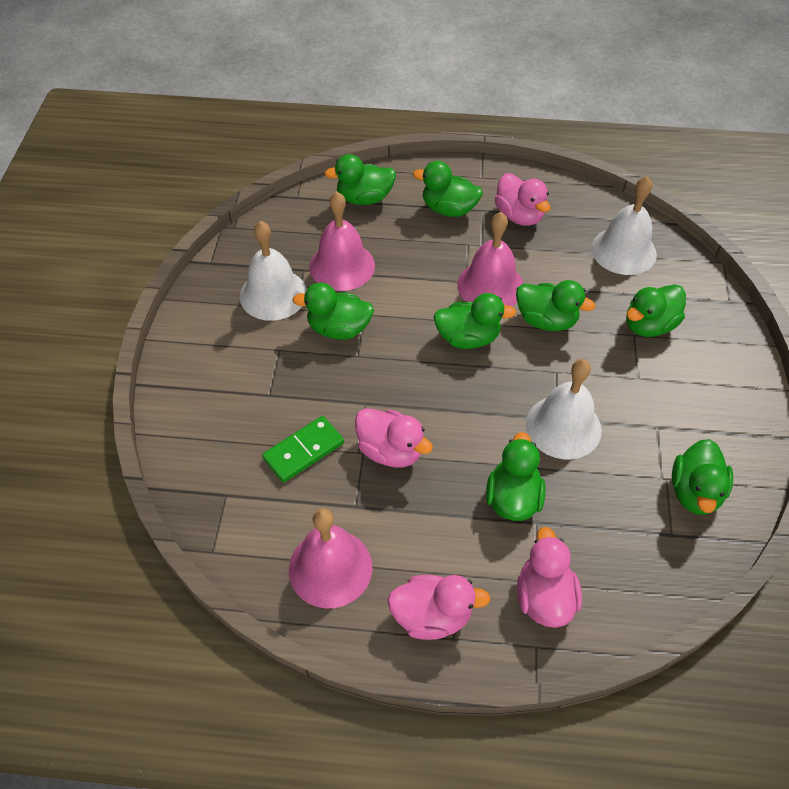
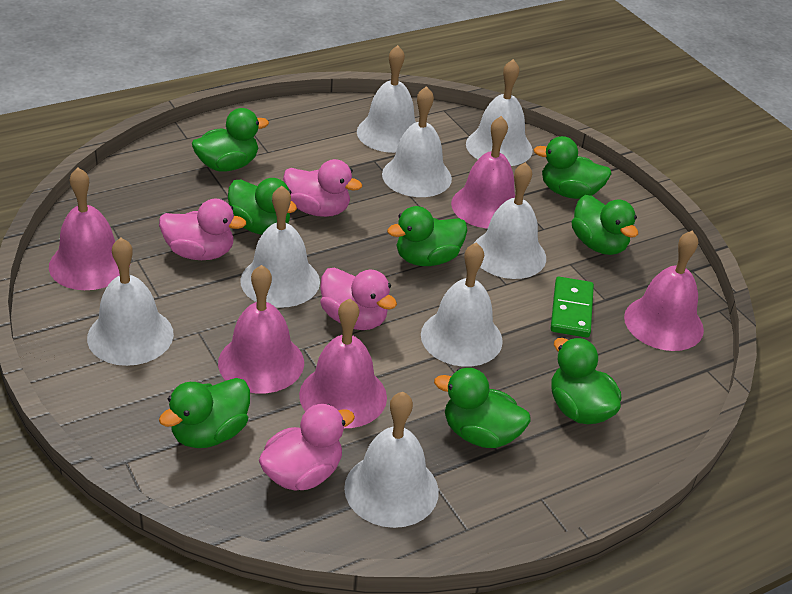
pink bell: [289,508,372,609] [309,192,375,291] [457,212,524,307] = 3 -> [49,168,120,290] [218,265,304,393] [299,298,387,428] [451,116,515,229] [624,231,704,351] = 5
white bell: [240,221,307,321] [526,359,602,459] [591,176,657,275] = 3 -> [87,238,174,366] [240,186,320,308] [344,392,439,528] [357,45,416,153] [382,86,452,197] [421,242,503,367] [466,59,533,166] [474,162,546,279] = 8

